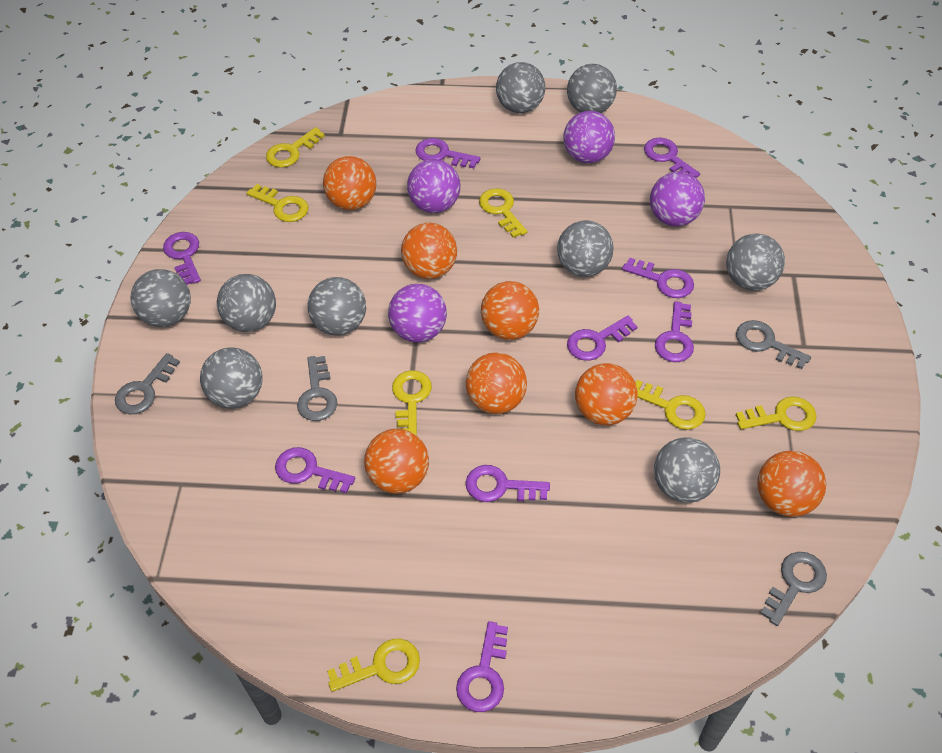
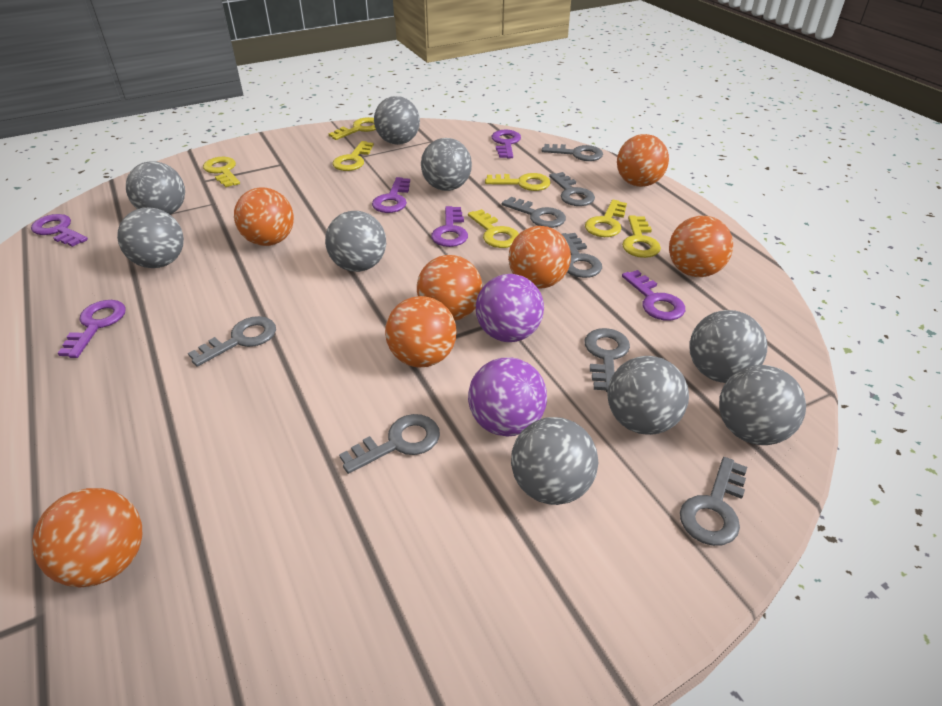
grey key: [115,353,180,414] [297,356,337,421] [736,320,811,369] [760,552,827,626] = 4 -> [188,316,276,367] [339,414,440,474] [502,197,566,228] [542,144,603,161] [549,172,595,206] [562,233,602,278] [585,328,630,392] [680,457,747,546] = 8
purple ball: [388,284,447,342] [407,159,460,213] [563,111,615,164] [650,172,705,226] = 4 -> [468,357,547,437] [476,274,544,342] = 2
purple key: [163,232,201,285] [275,447,355,493] [415,138,481,168] [456,621,508,712] [465,465,550,502] [567,316,637,361] [622,258,694,298] [644,138,700,178] [655,301,694,362] = 9 -> [31,214,88,247] [58,300,126,358] [372,177,410,213] [431,206,468,247] [492,130,521,158] [622,270,685,321] = 6

